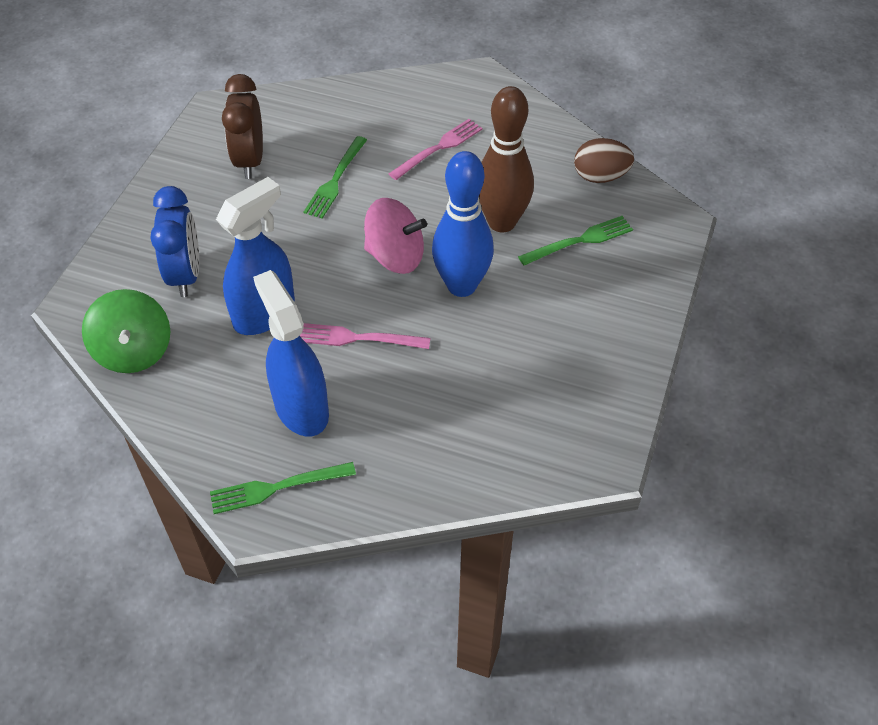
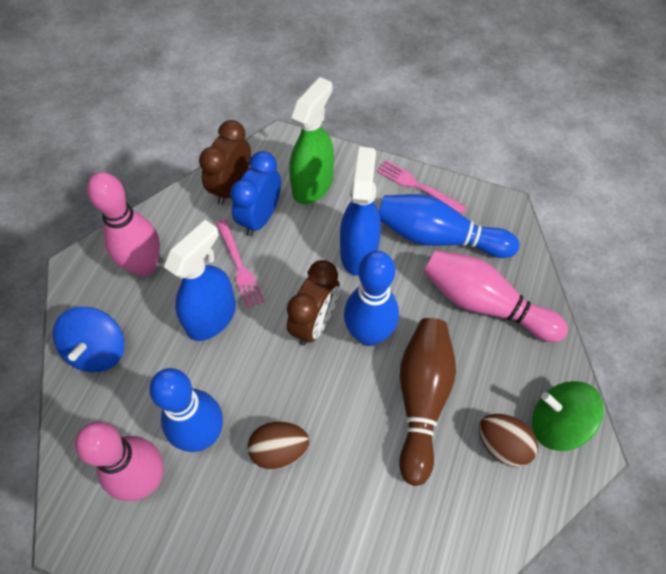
blue bowling pin: [432,151,494,297] = 1 -> [149,368,223,452] [344,251,399,346] [379,194,519,258] = 3
blue spinning top: none = 0 -> [53,307,124,372] = 1
brown clock: [222,74,263,179] = 1 -> [199,120,251,205] [287,260,340,345] = 2
brown egg: [574,138,634,183] = 1 -> [248,422,309,470] [479,414,538,467] = 2
green fork: [210,462,356,514] [304,136,367,219] [518,216,633,266] = 3 -> none = 0
green spray bottle: none = 0 -> [289,77,334,204] = 1
pink bowling pin: none = 0 -> [75,422,164,501] [87,172,160,276] [423,250,568,342] = 3
pink spinning top: [364,198,427,274] = 1 -> none = 0

